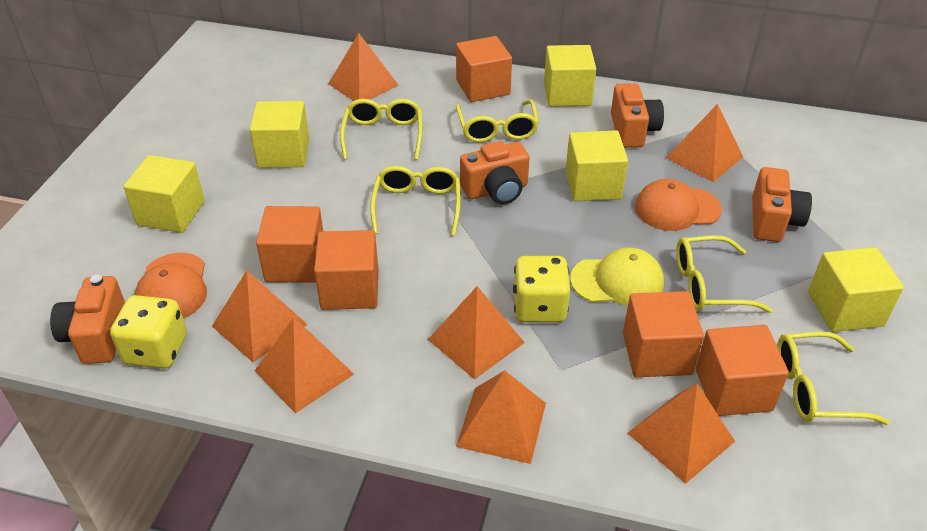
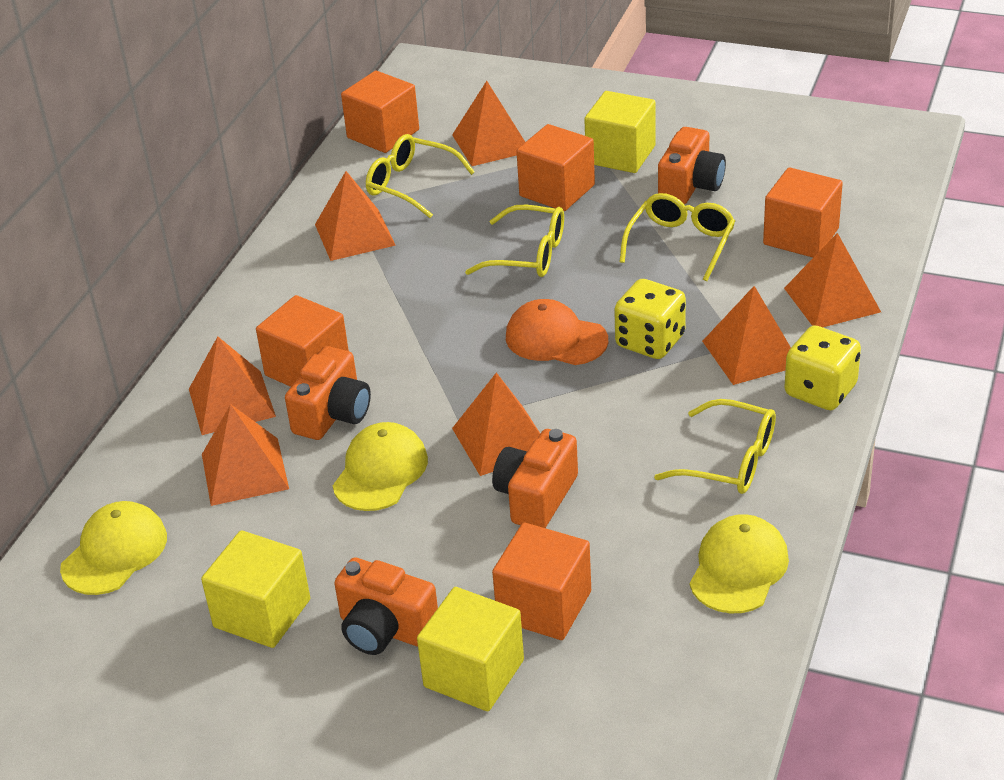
orange cap: [135,253,207,319] [635,179,722,231] = 2 -> [506,299,608,365] = 1
yellow cap: [570,247,664,306] = 1 -> [60,501,167,595] [332,422,428,511] [689,514,789,614] = 3
yellow cube: [123,155,205,233] [250,101,310,168] [544,45,596,107] [565,130,628,201] [808,247,904,332] = 5 -> [201,530,310,648] [417,587,524,711] [584,91,656,173] = 3
yellow glasses: [340,99,422,160] [370,166,461,236] [456,99,539,143] [676,235,773,313] [777,331,890,425] = 5 -> [366,134,475,218] [465,205,564,277] [619,193,735,281] [654,399,776,494] = 4

